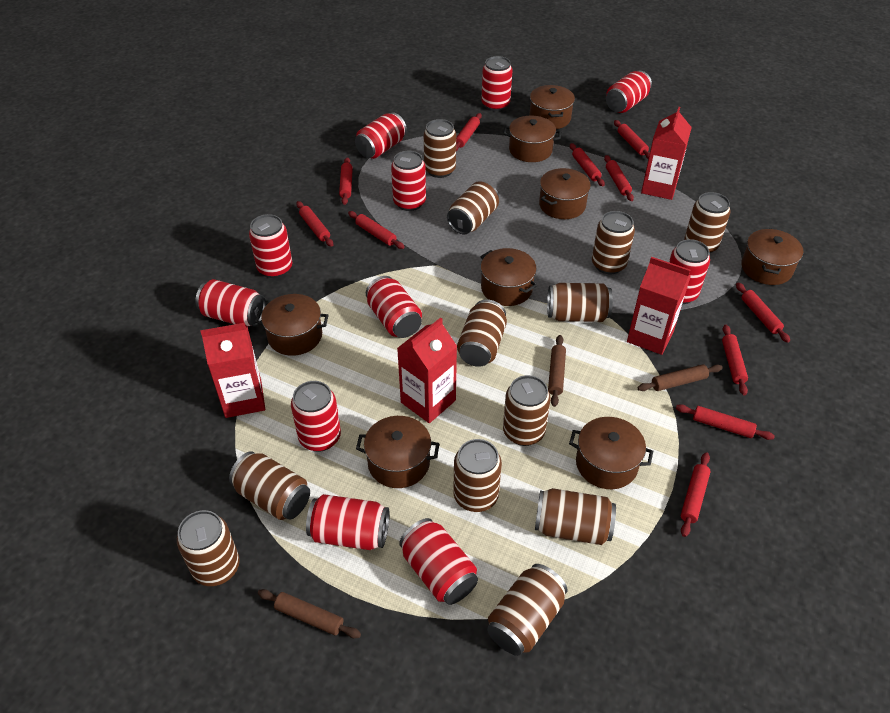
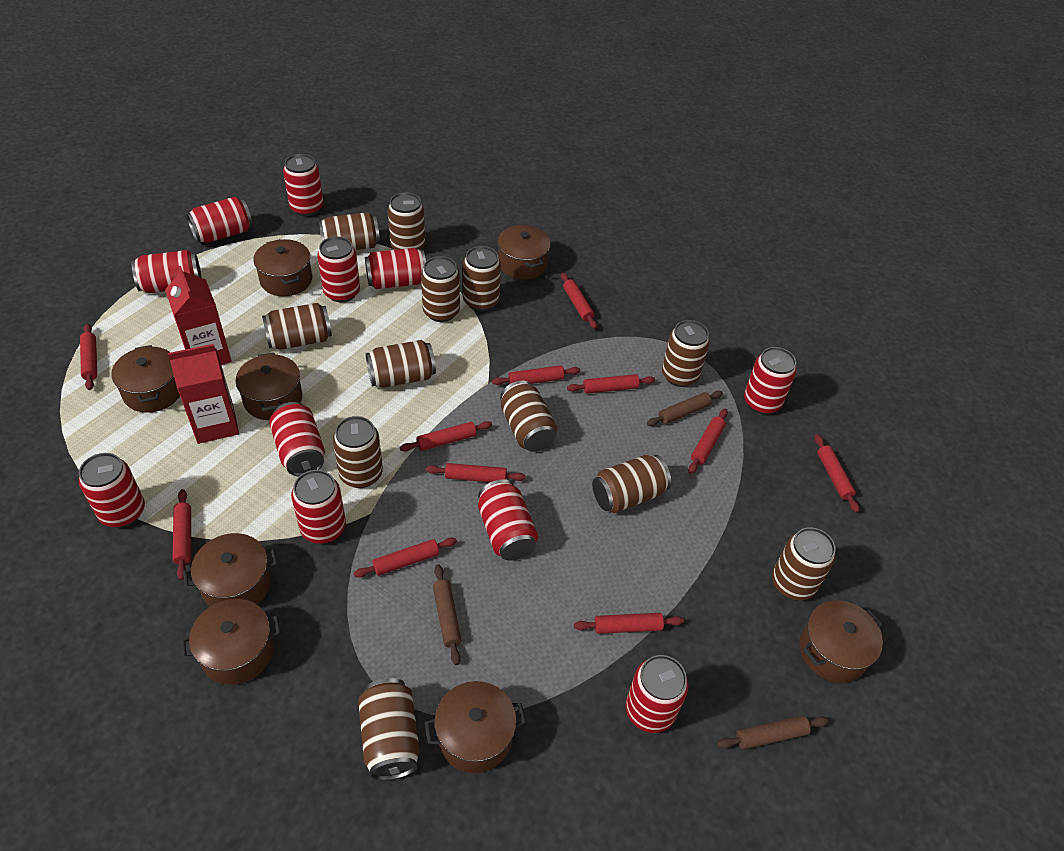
red carton: [200,323,265,418] [397,317,457,423] [627,257,691,355] [641,107,692,200] = 4 -> [165,266,232,365] [168,344,239,444] = 2

